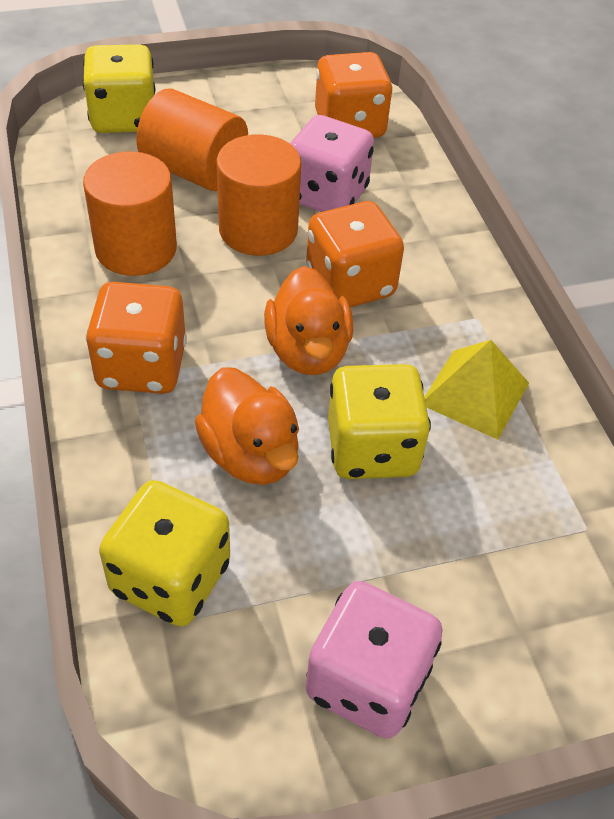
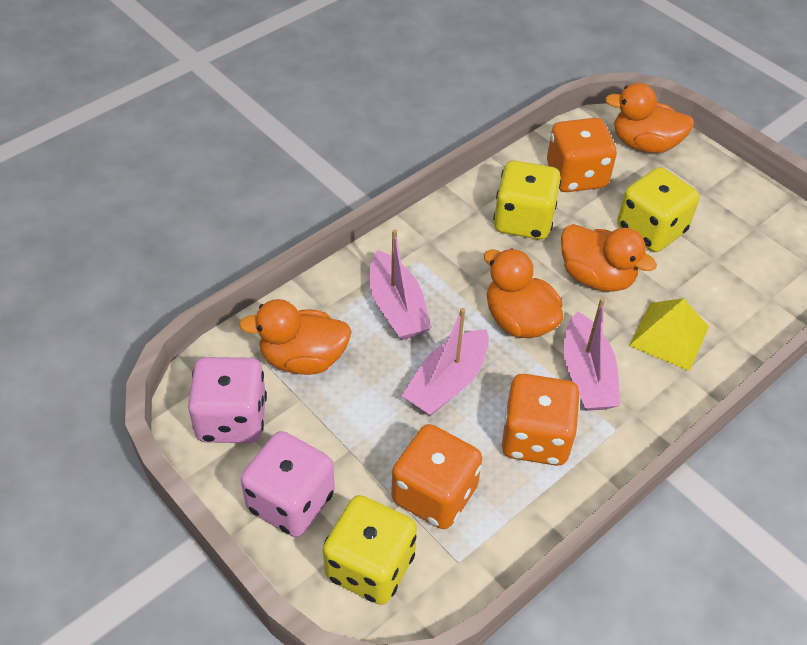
orange cylinder: [83,151,177,276] [136,88,248,191] [217,134,301,256] = 3 -> none = 0
orange duck: [195,367,299,485] [264,266,353,375] = 2 -> [239,299,351,375] [484,248,563,338] [561,224,657,292] [605,83,695,153] = 4
pink boat: none = 0 -> [369,229,431,340] [401,308,489,416] [563,298,620,411] = 3

